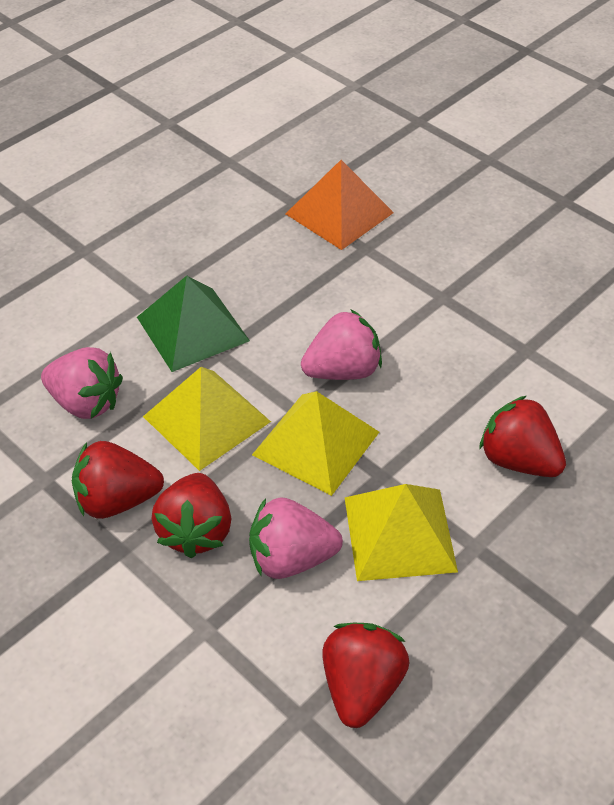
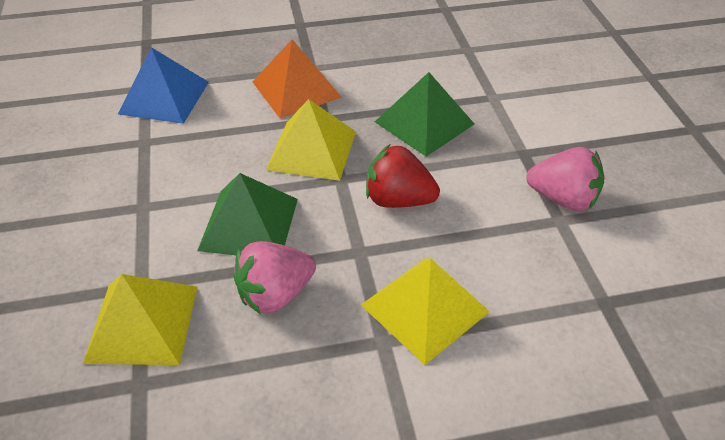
blue pyramid: none = 0 -> [118,47,209,124] = 1
green pyramid: [137,276,250,372] = 1 -> [197,173,298,255] [375,72,474,156] = 2
pink strawberry: [41,347,123,419] [249,497,343,579] [301,309,382,380] = 3 -> [233,241,316,315] [526,147,604,211] = 2
red strawberry: [72,441,164,519] [151,473,232,558] [322,623,409,728] [479,395,566,477] = 4 -> [366,144,440,208] = 1

